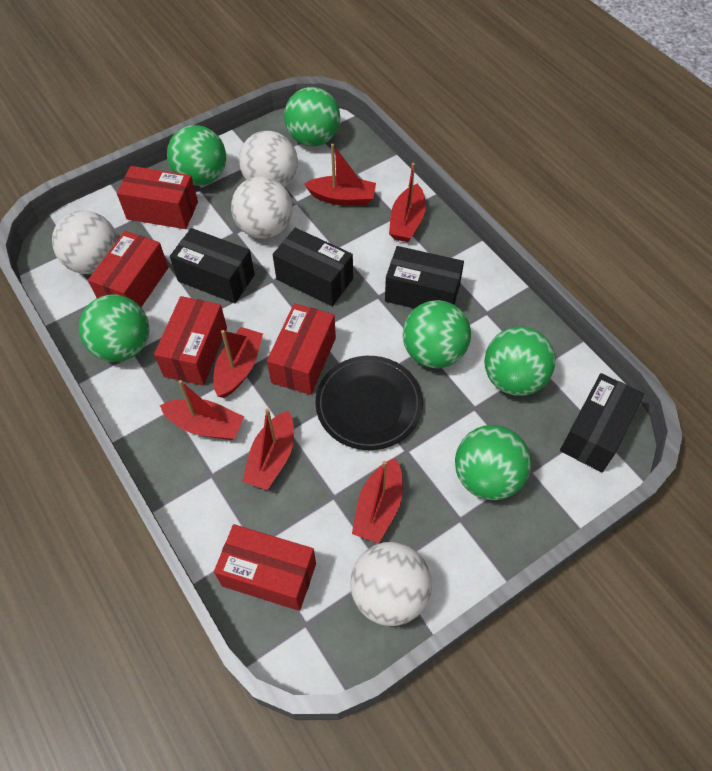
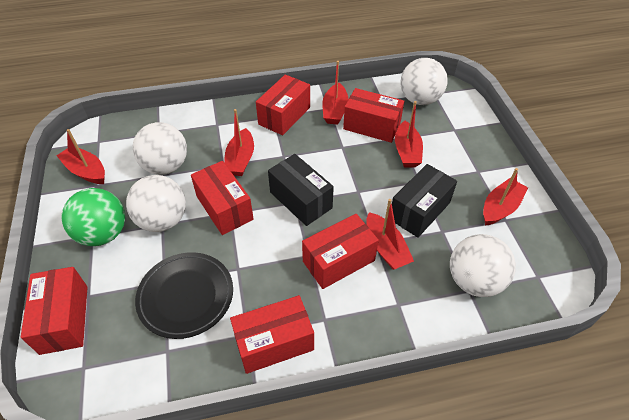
black box: [170,228,255,303] [273,228,353,306] [385,246,464,309] [560,373,644,472] = 4 -> [268,154,334,226] [392,164,457,238] = 2
green ball: [79,295,149,362] [167,125,226,186] [284,87,340,146] [403,300,471,368] [455,425,531,500] [484,327,555,396] = 6 -> [61,188,125,246] = 1
red box: [88,231,168,307] [117,166,198,229] [154,296,227,386] [214,524,316,611] [267,303,336,395] = 5 -> [21,267,87,355] [191,161,254,235] [230,295,314,374] [256,74,310,135] [302,214,379,289] [343,88,404,143] = 6

